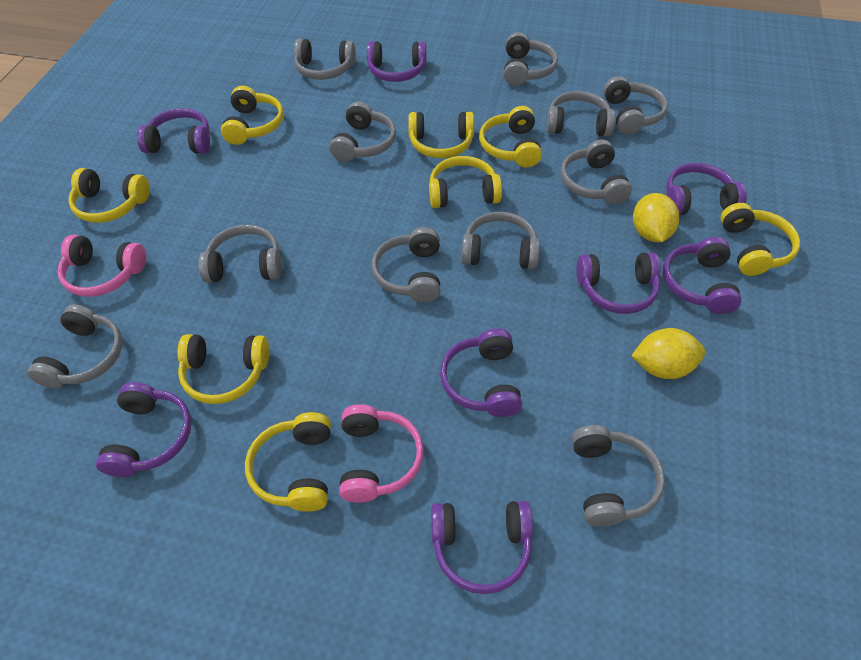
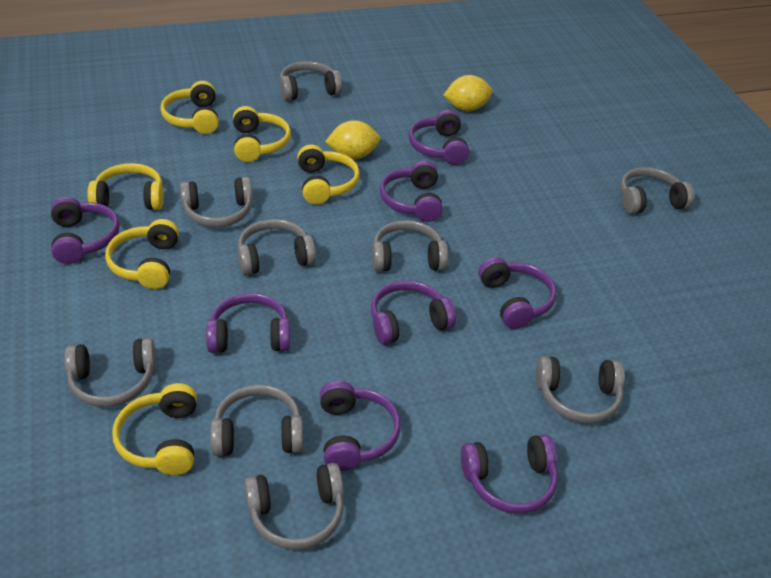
grey headphones: [27,304,123,389] [198,225,282,283] [294,39,356,80] [330,102,396,162] [371,227,440,303] [461,212,540,269] [504,32,558,86] [547,91,615,137] [560,139,632,205] [572,425,665,527] [603,76,668,135] = 11 -> [64,338,156,407] [180,177,253,227] [210,385,303,456] [238,219,316,275] [244,463,344,550] [280,61,342,101] [372,220,448,272] [536,356,625,423] [620,167,695,214] = 9
pink headphones: [57,234,146,297] [339,404,424,503] = 2 -> none = 0
yellow headphones: [68,168,150,223] [177,334,269,404] [221,86,284,145] [245,412,331,512] [408,112,474,158] [429,156,502,208] [479,106,542,167] [721,203,800,276] = 8 -> [87,163,164,210] [105,219,179,289] [112,383,197,475] [160,81,219,134] [233,106,291,162] [297,145,360,204] = 6

